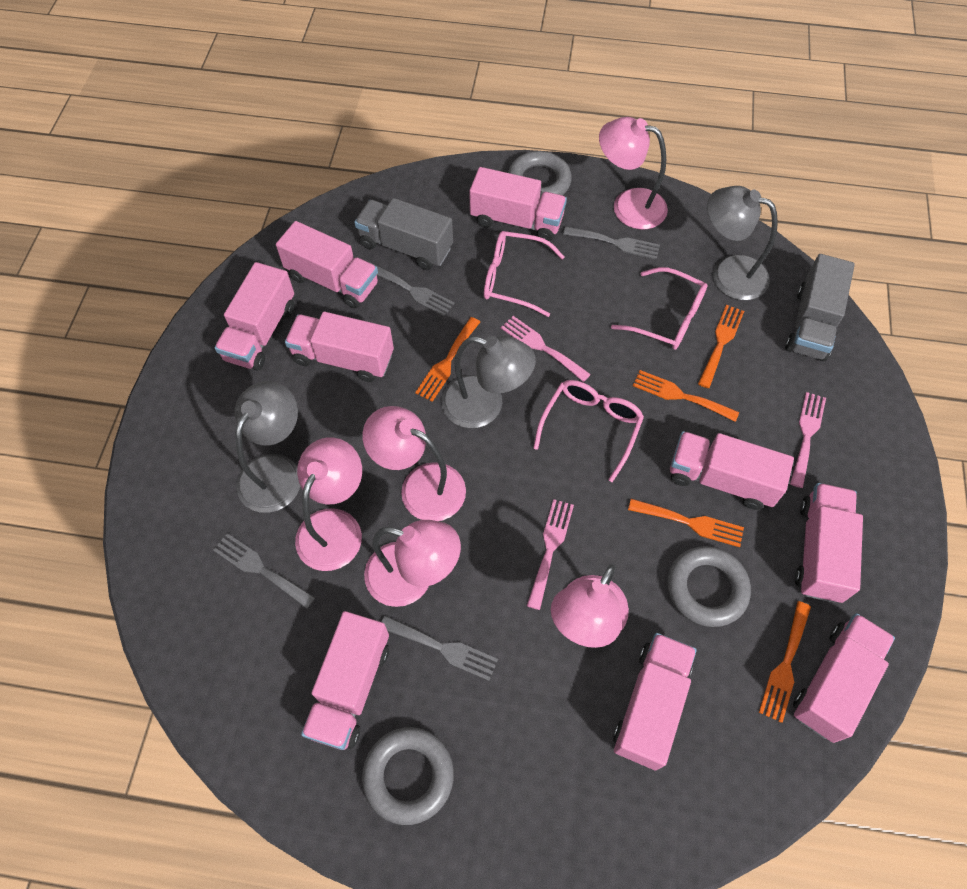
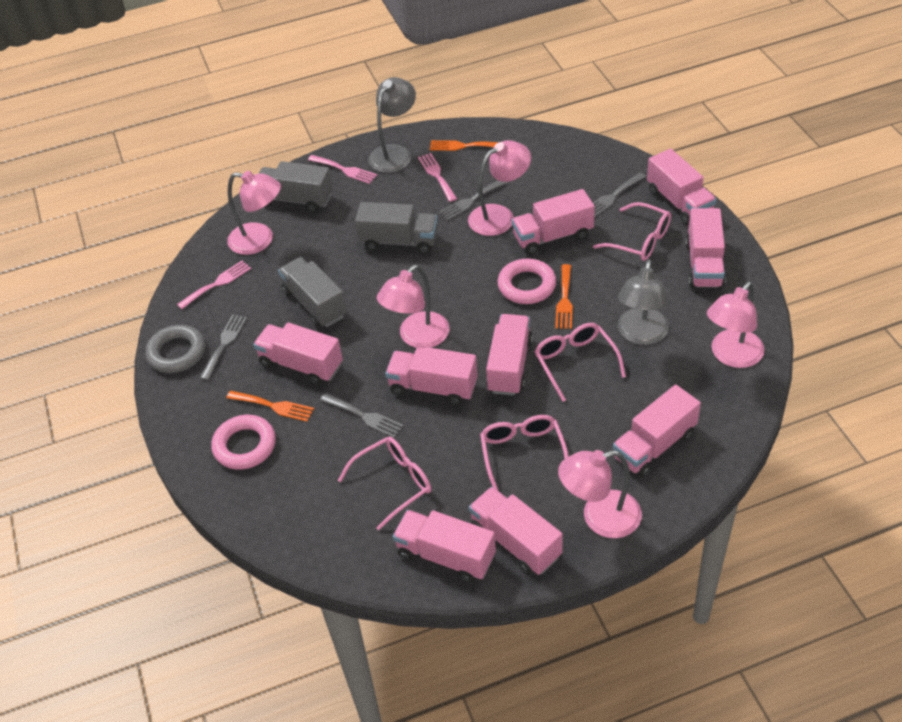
grey lamp: [235,381,300,513] [441,336,536,428] [707,186,778,300] = 3 -> [368,77,416,173] [618,259,669,345] = 2
grey ring: [362,727,454,825] [508,151,572,198] [667,546,751,627] = 3 -> [145,325,205,373] = 1
grey truck: [354,198,453,270] [785,254,855,361] = 2 -> [259,161,333,212] [278,257,347,327] [355,202,438,254] = 3
orange fork: [415,317,480,402] [628,499,744,547] [633,370,739,422] [698,305,744,388] [759,601,811,723] = 5 -> [227,391,314,422] [430,140,498,151] [555,264,573,329] = 3
pink glasses: [484,231,565,317] [533,380,644,482] [611,267,707,350] = 3 -> [338,437,431,530] [480,415,569,491] [534,323,626,402] [593,202,671,261] = 4
pink ring: none = 0 -> [211,415,276,470] [498,259,556,304] = 2

